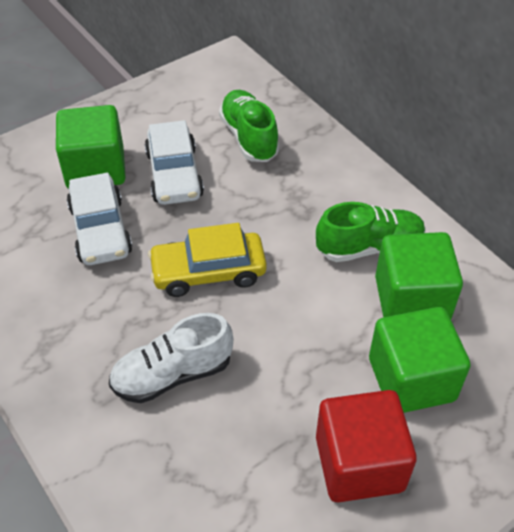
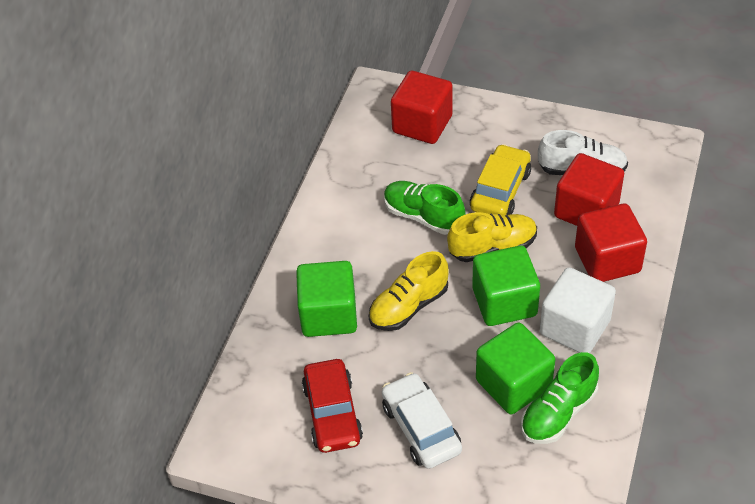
red car: none = 0 -> [302,359,363,453] = 1
red cube: [316,390,417,503] = 1 -> [391,71,453,144] [554,153,624,226] [575,203,647,282] = 3
white car: [67,173,132,265] [145,120,204,205] = 2 -> [382,372,462,469] = 1
white cube: none = 0 -> [540,267,616,353] = 1
yellow shoe: none = 0 -> [369,251,449,331] [447,212,537,262] = 2

